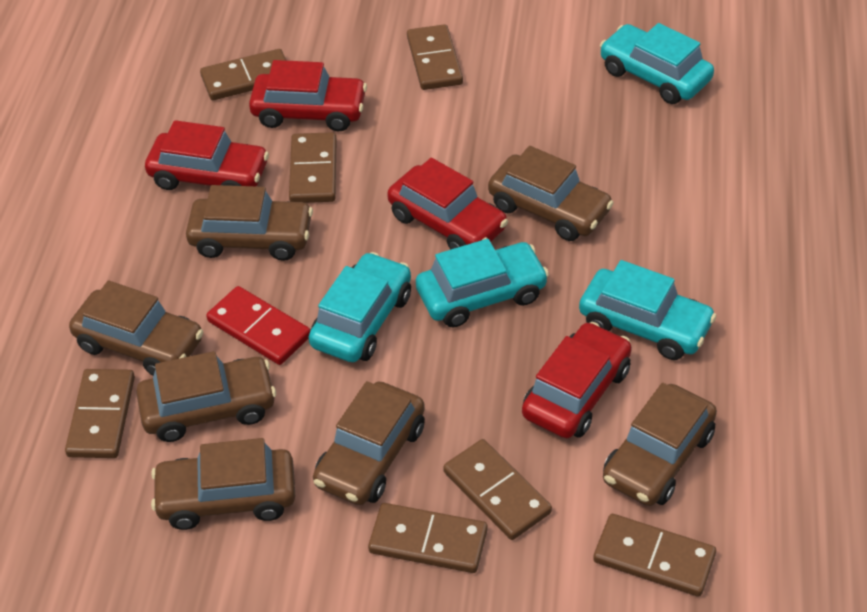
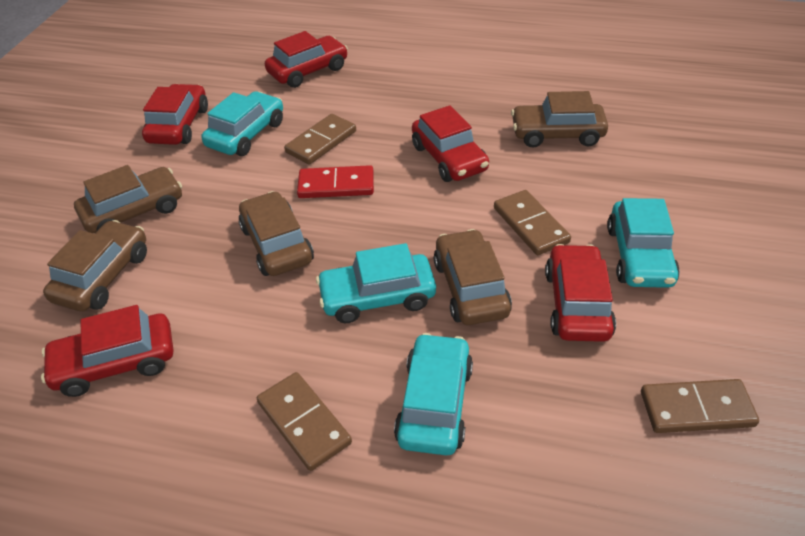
brown car: [69,281,203,376] [136,351,276,442] [151,438,295,530] [186,185,313,261] [313,381,425,505] [488,146,613,241] [603,383,717,506] = 7 -> [43,220,147,312] [74,165,182,233] [239,191,314,276] [433,229,512,325] [511,91,608,147] = 5
brown domino: [65,369,135,458] [200,49,287,100] [289,132,337,203] [368,503,488,573] [407,24,463,90] [443,439,552,540] [593,514,716,597] = 7 -> [257,372,352,471] [284,114,356,165] [494,190,571,255] [641,379,759,433] = 4
red car: [145,120,269,190] [249,60,367,131] [387,158,508,250] [522,322,632,438] = 4 -> [41,305,173,397] [142,84,208,145] [265,31,348,88] [412,105,489,182] [545,244,616,342] = 5

